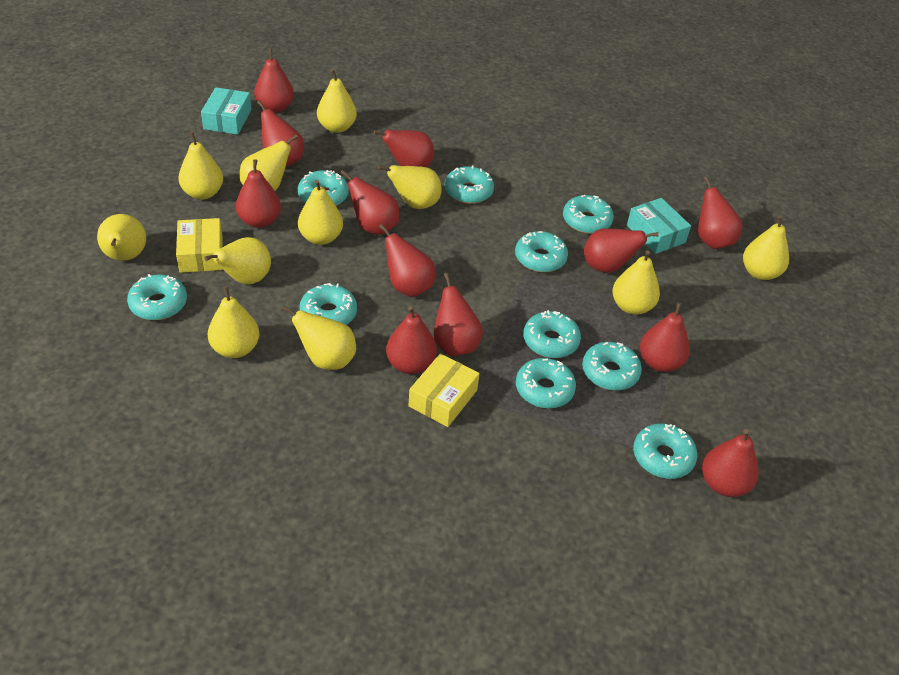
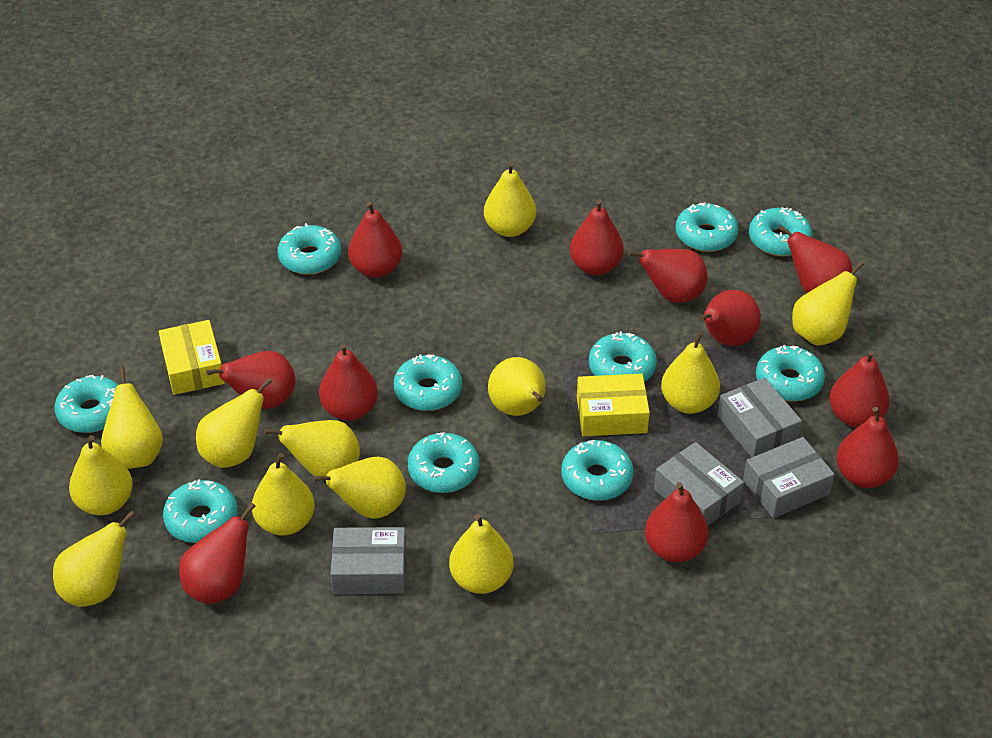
grey box: none = 0 -> [330,527,406,594] [654,442,744,525] [717,378,802,458] [743,437,835,518] = 4
red pear: [236,159,281,228] [254,48,294,113] [257,100,304,167] [341,170,399,235] [374,130,434,167] [379,224,435,297] [386,306,437,374] [433,273,483,356] [584,228,659,273] [640,302,690,372] [698,176,743,249] [702,429,759,497] = 12 -> [179,502,256,604] [206,351,296,409] [319,343,378,421] [348,202,402,278] [570,199,624,275] [628,249,708,303] [645,482,709,562] [699,290,761,346] [778,225,853,293] [829,350,890,428] [836,407,899,488] = 11
turquoise box: [201,87,251,135] [627,198,691,254] = 2 -> none = 0
yellow pear: [97,214,146,261] [178,132,223,200] [204,237,271,285] [208,286,259,358] [240,135,298,191] [281,305,356,370] [298,180,343,245] [317,69,357,133] [378,165,442,209] [613,250,660,315] [743,215,789,280] = 11 -> [53,510,135,607] [69,435,133,515] [101,367,163,469] [196,378,272,468] [252,453,315,535] [264,420,360,476] [312,457,406,519] [449,514,514,594] [484,162,536,237] [488,357,546,416] [661,331,720,414] [792,261,864,346] = 12

